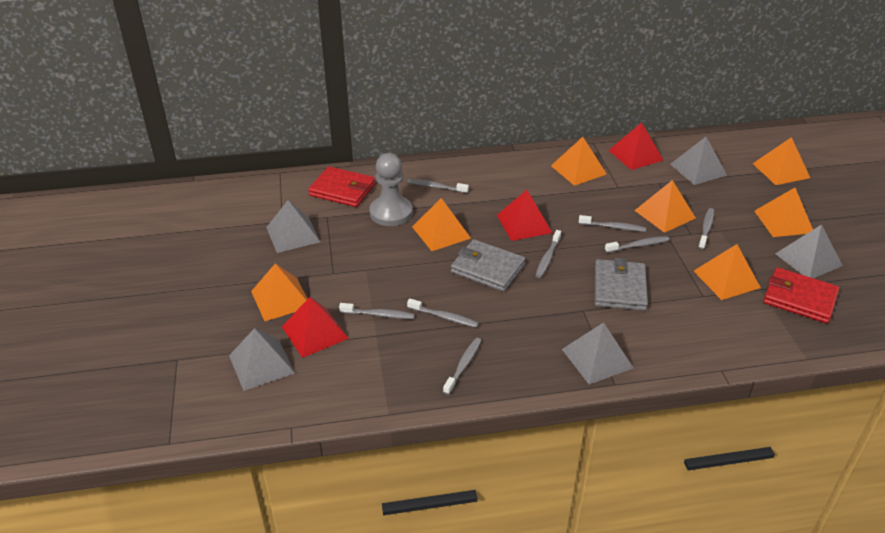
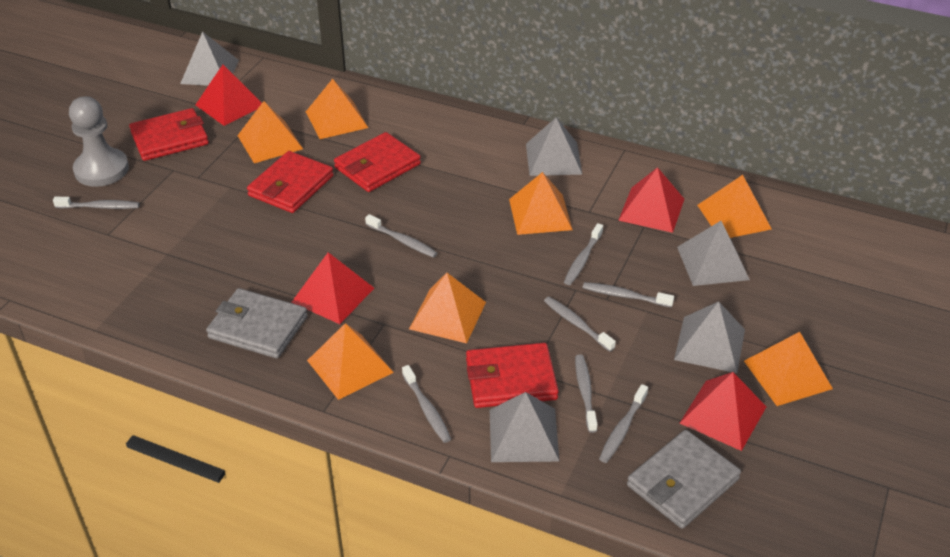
red pyramid: [282,297,349,358] [497,190,552,241] [608,122,664,170] = 3 -> [196,65,262,126] [291,252,374,324] [618,167,684,233] [680,372,766,451] = 4
red wallet: [308,166,375,207] [763,268,840,323] = 2 -> [129,108,209,161] [247,151,334,213] [334,132,421,192] [466,343,559,408] = 4

